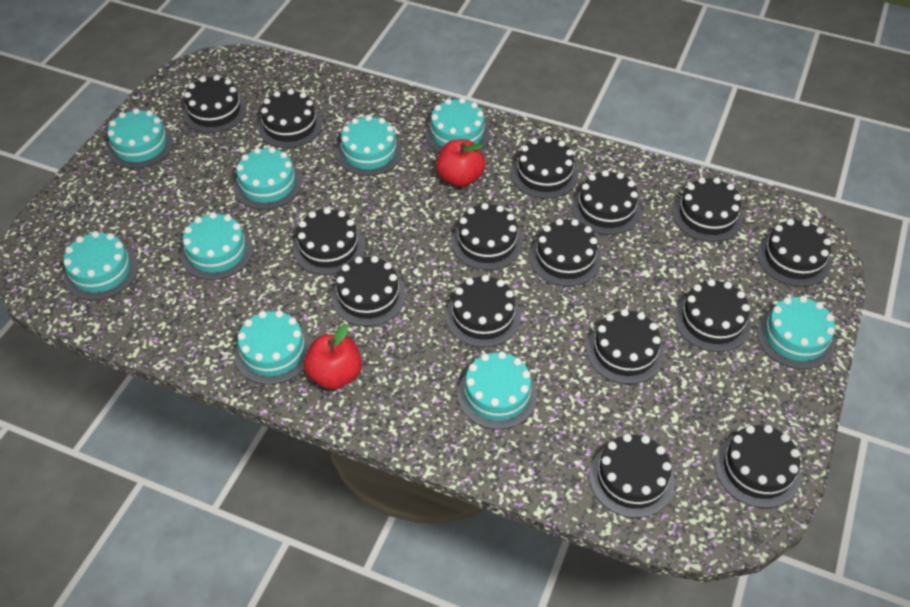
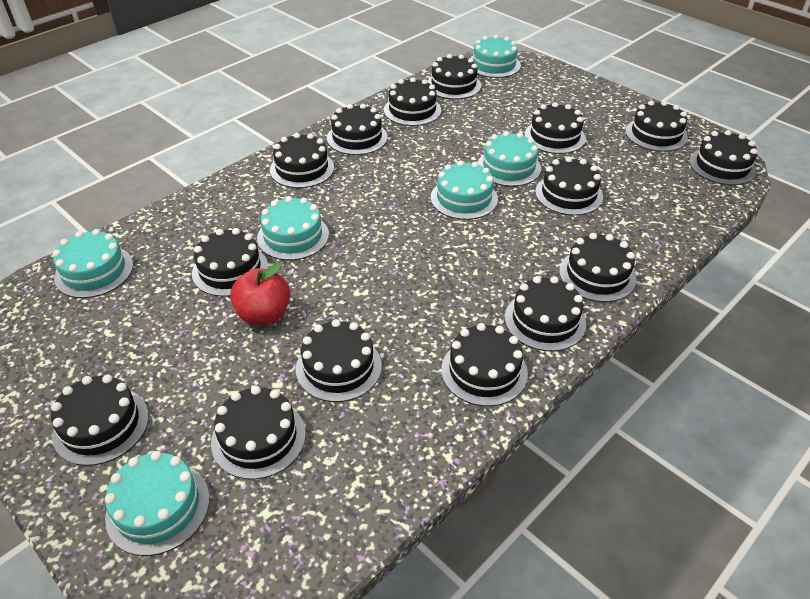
red apple: [304,324,362,390] [436,139,485,187] = 2 -> [230,263,290,325] = 1
turquoise cake: [63,231,138,300] [107,108,174,169] [181,212,253,280] [234,147,302,210] [234,310,311,385] [337,115,402,176] [425,98,490,153] [458,351,537,430] [757,296,835,369] = 9 -> [53,229,133,298] [105,451,210,556] [257,196,329,260] [431,160,498,220] [471,35,521,78] [477,131,541,186] = 6

